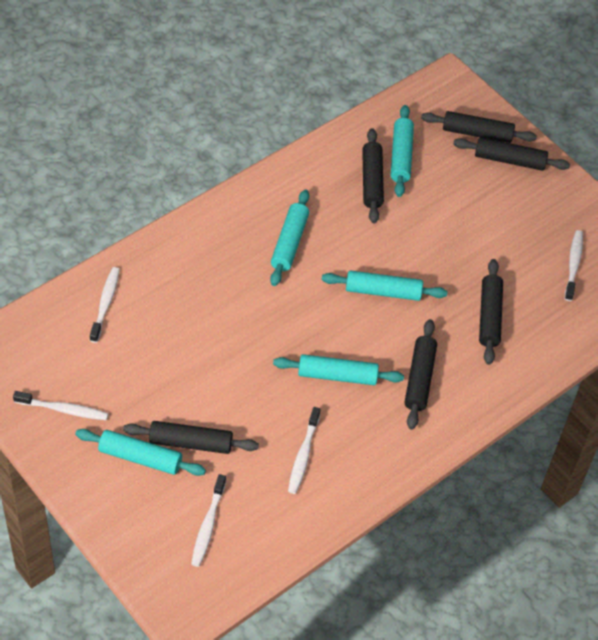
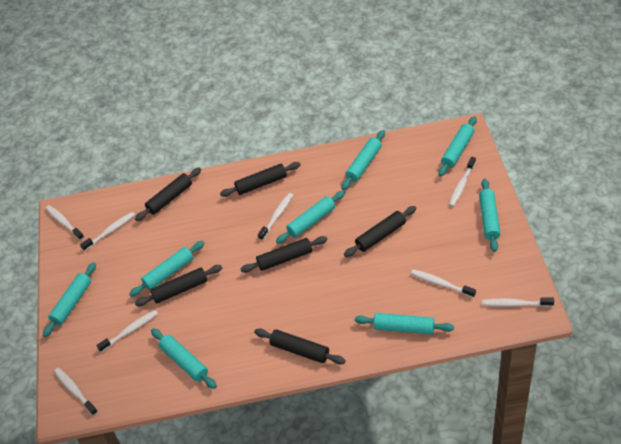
turquoise rolling pin: [75,429,206,476] [270,189,310,286] [273,354,404,385] [322,270,447,301] [391,105,414,197] = 5 -> [43,262,96,337] [129,241,205,297] [151,328,217,389] [276,191,345,244] [341,130,385,190] [355,313,454,335] [439,116,477,176] [479,179,500,252] = 8
white toothbrush: [13,391,109,420] [90,267,120,343] [191,474,226,567] [288,407,321,494] [565,230,583,301] = 5 -> [45,205,84,240] [54,368,98,416] [80,212,135,251] [96,310,158,352] [258,193,293,240] [411,269,476,298] [449,157,476,207] [482,297,554,307] = 8

